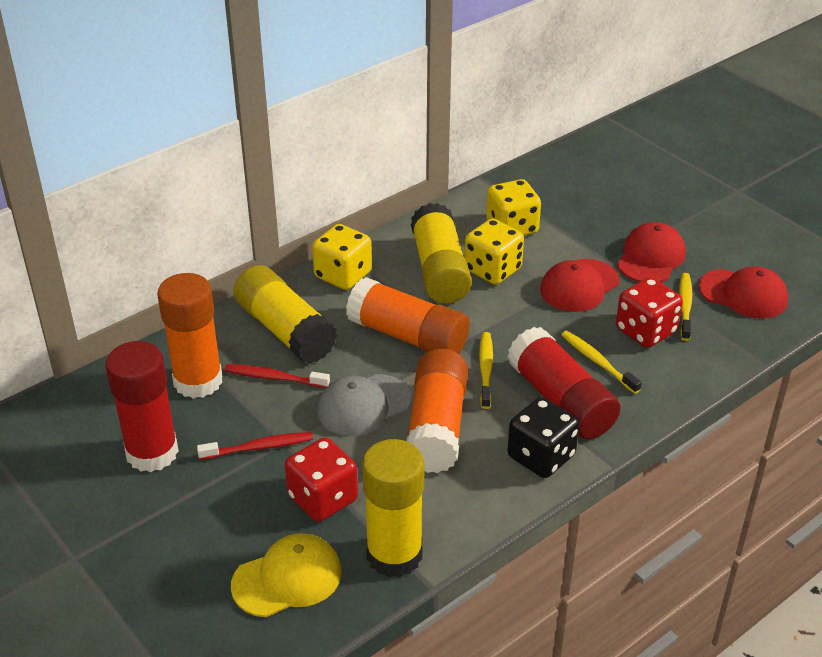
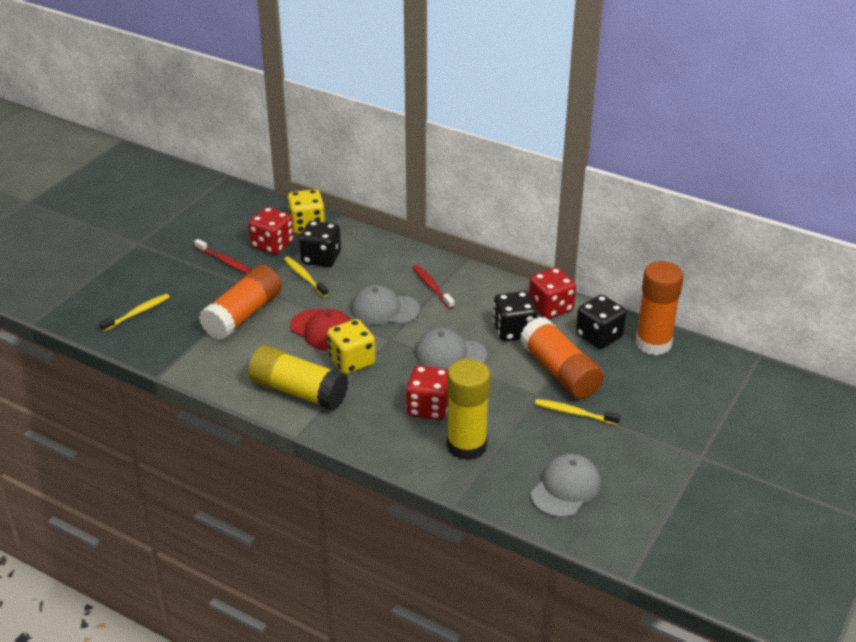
black dice: [507,397,579,478] = 1 -> [299,221,341,267] [493,291,537,341] [576,295,626,349] = 3
grey cap: [317,374,412,436] = 1 -> [351,285,420,325] [415,328,487,370] [531,454,601,518] = 3
red cap: [540,259,619,312] [617,222,686,282] [698,266,788,319] = 3 -> [290,309,351,351] = 1
red dice: [285,438,358,522] [616,277,683,348] = 2 -> [248,207,294,255] [406,365,448,420] [529,267,576,319] = 3
red glue stick: [105,341,179,472] [507,327,621,439] = 2 -> none = 0
yellow cap: [231,533,342,617] = 1 -> none = 0
yellow dice: [312,224,372,290] [464,219,524,285] [486,179,541,236] = 3 -> [287,189,325,234] [327,319,376,374] = 2
yellow glue stick: [234,265,338,364] [362,439,424,577] [411,203,472,304] = 3 -> [248,345,349,410] [447,359,490,460] = 2

